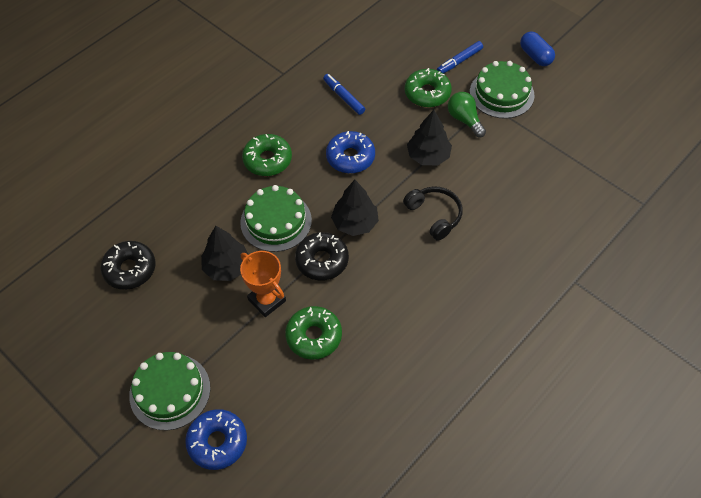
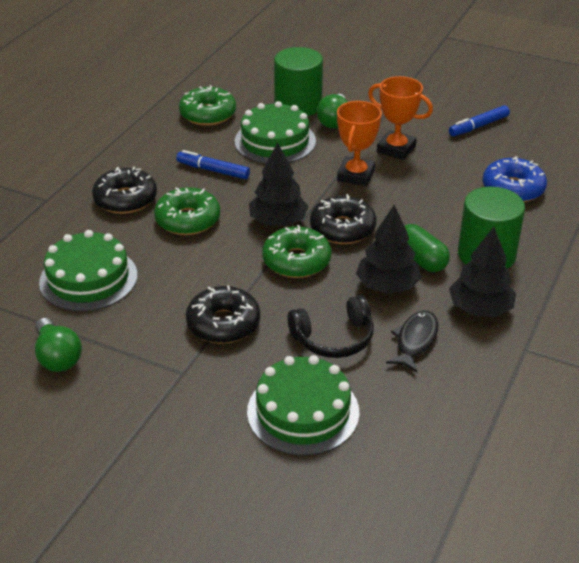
black donut: [101,241,155,290] [295,232,349,281] = 2 -> [92,167,157,214] [186,285,260,344] [310,194,377,244] = 3
black fish: none = 0 -> [386,311,439,372] = 1
blue capsule: [520,32,555,66] = 1 -> none = 0
blue donut: [185,409,247,470] [326,131,375,173] = 2 -> [482,156,547,202] = 1
green capsule: none = 0 -> [405,224,450,272] = 1
green cylinder: none = 0 -> [274,47,323,116] [458,187,525,269] = 2
green light bulb: [448,92,486,137] = 1 -> [35,318,82,372] [317,94,348,129] = 2
orange trophy: [240,251,286,317] = 1 -> [337,101,382,186] [368,76,433,160] = 2

